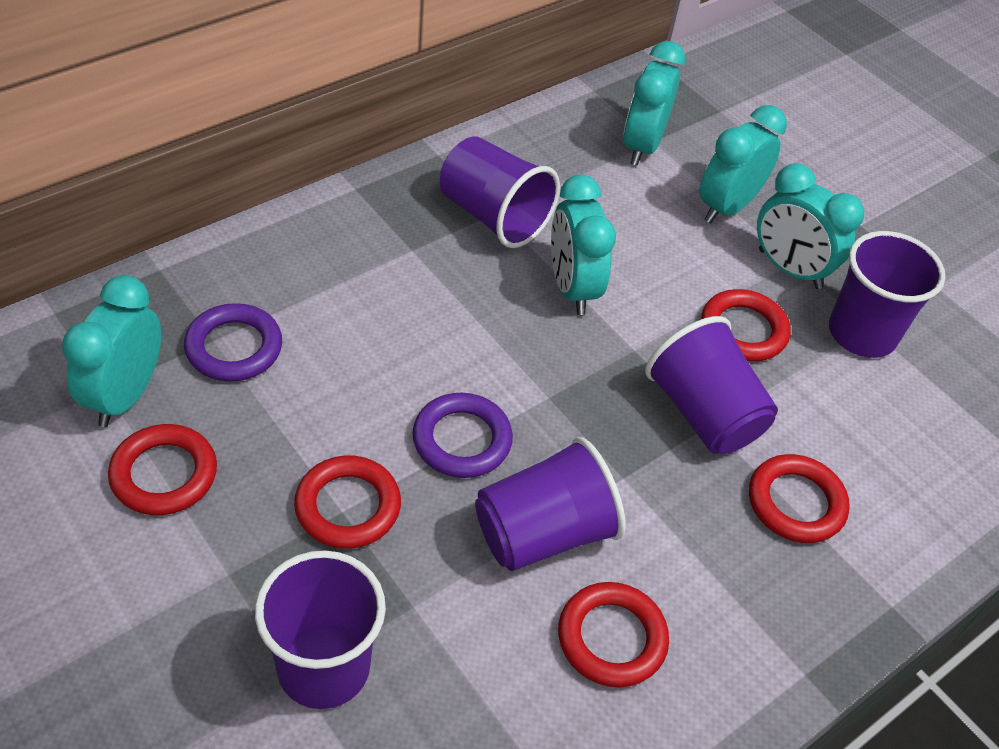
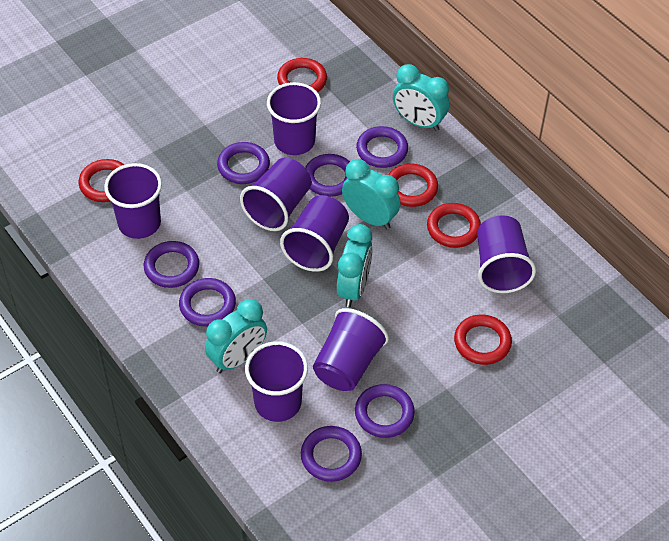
purple cup: [255,550,386,709] [440,136,560,248] [475,437,626,571] [645,316,778,454] [829,231,946,358] = 5 -> [104,163,162,239] [240,158,312,231] [245,341,308,422] [267,82,321,155] [280,195,349,272] [313,308,389,391] [477,215,536,293] = 7
purple ring: [184,303,282,381] [413,393,513,478] = 2 -> [144,241,199,288] [179,278,236,327] [217,142,270,184] [301,426,362,482] [305,154,350,197] [355,384,415,438] [356,126,408,168] = 7
turquoise clock: [62,275,161,427] [551,175,616,315] [623,41,686,166] [700,105,787,223] [757,163,865,289] = 5 -> [205,299,267,373] [337,224,373,307] [342,159,401,229] [393,64,449,131] = 4

